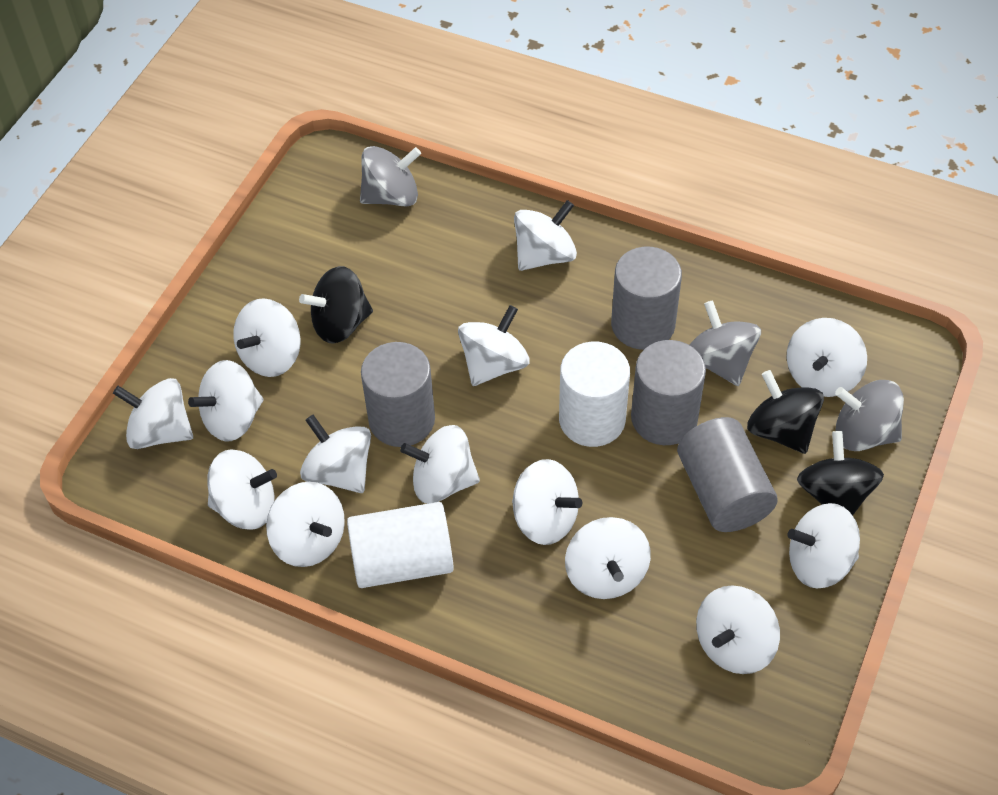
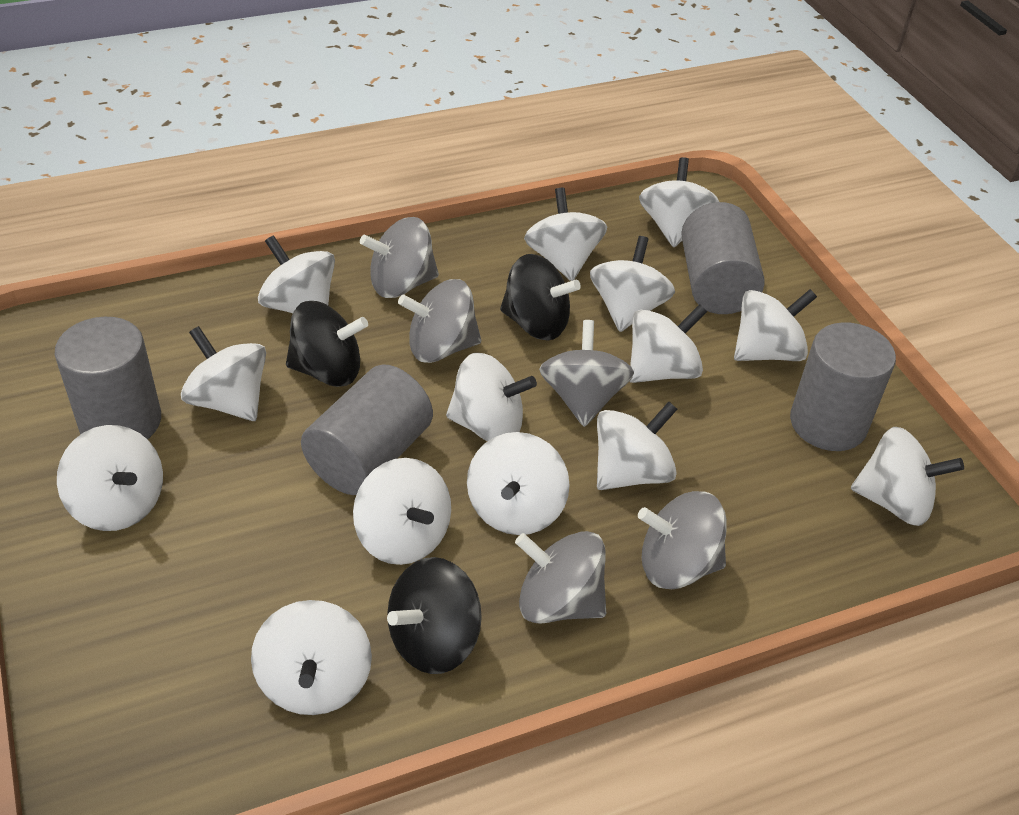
grey spinning top: [360,146,421,207] [690,300,761,386] [835,380,904,451] = 3 -> [360,217,439,298] [398,279,481,363] [515,531,606,624] [539,320,634,427] [638,491,727,589] = 5
white cylinder: [347,502,454,588] [559,342,630,447] = 2 -> none = 0

